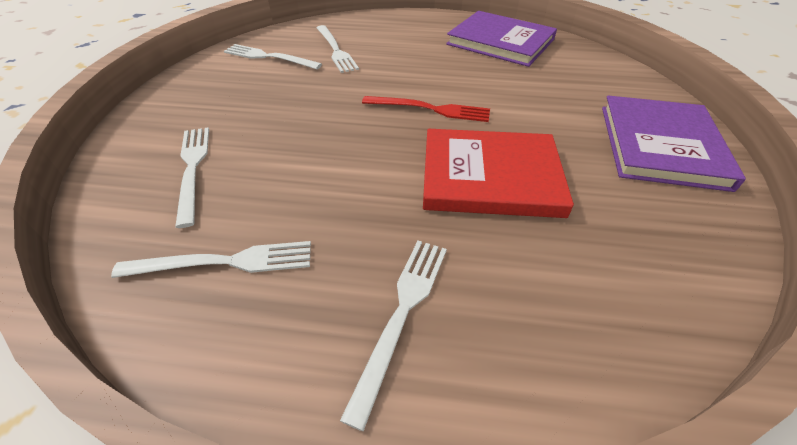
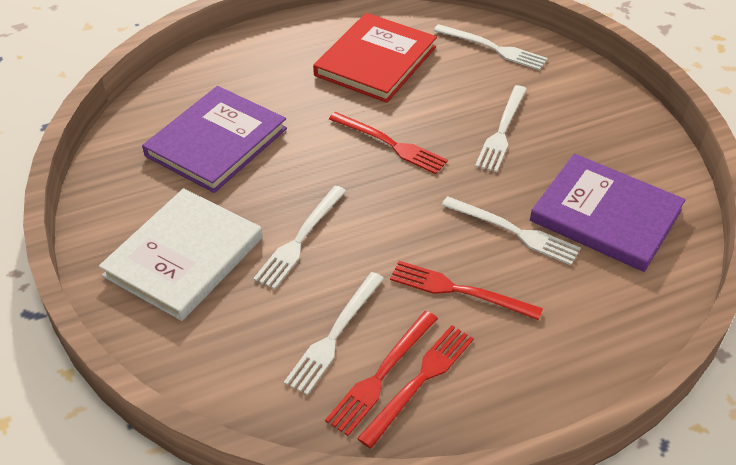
red fork: [362,96,490,122] = 1 -> [325,311,438,436] [329,112,448,174] [357,325,474,448] [390,261,543,320] = 4
white book: none = 0 -> [99,188,263,321] = 1

